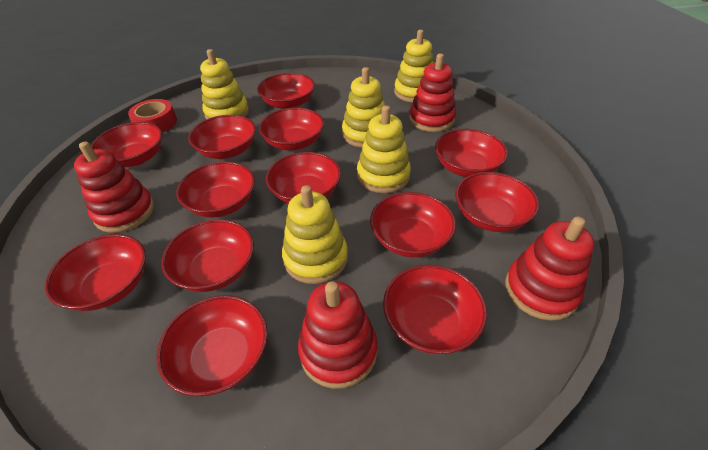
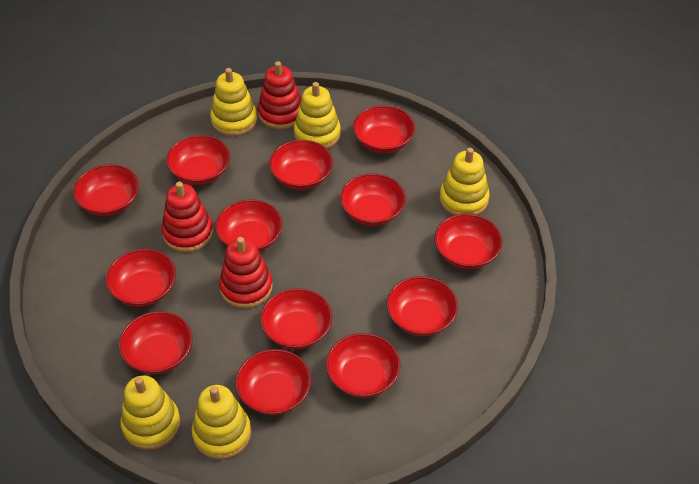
red stacking toy: [74,142,154,233] [298,281,377,389] [409,53,456,132] [505,217,594,321] = 4 -> [161,182,213,252] [219,237,273,309] [258,61,301,129] = 3
red tape: [128,99,177,132] = 1 -> none = 0

